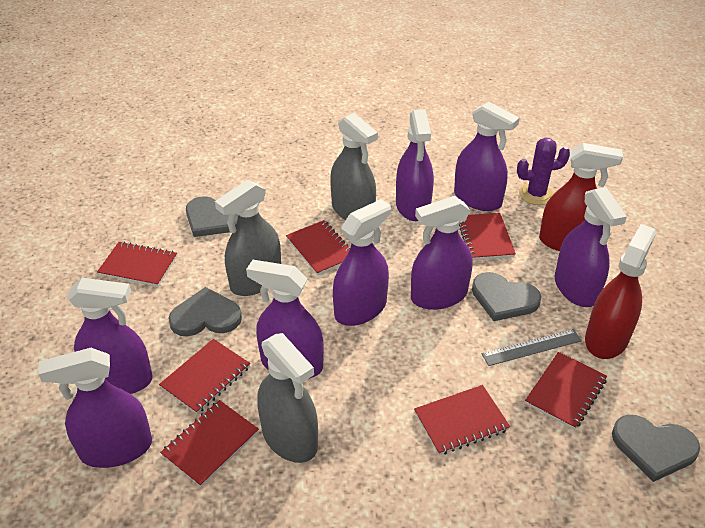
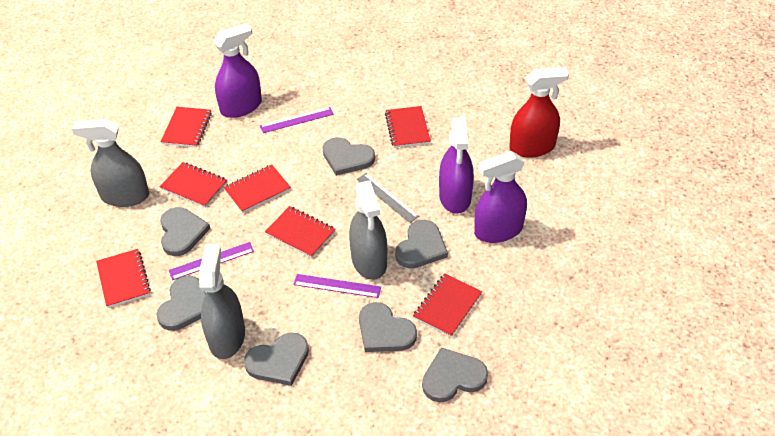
grey heart: [169,287,242,336] [186,196,238,237] [472,272,541,321] [612,415,700,482] = 4 -> [156,276,206,331] [160,207,211,256] [244,332,309,386] [322,137,375,176] [359,302,417,352] [395,220,448,269] [422,347,488,402] = 7
purple cactus: [517,138,570,205] = 1 -> none = 0
purple ruler: none = 0 -> [169,242,254,280] [260,107,334,133] [293,274,381,298] = 3
purple spray bottle: [38,348,152,468] [67,278,153,394] [246,260,324,378] [333,199,391,326] [396,109,434,221] [411,196,472,310] [454,102,520,211] [555,187,627,307] = 8 -> [213,23,262,118] [439,117,474,214] [474,151,527,243] = 3
red spray bottle: [539,143,623,251] [585,224,656,359] = 2 -> [509,67,569,158] = 1

